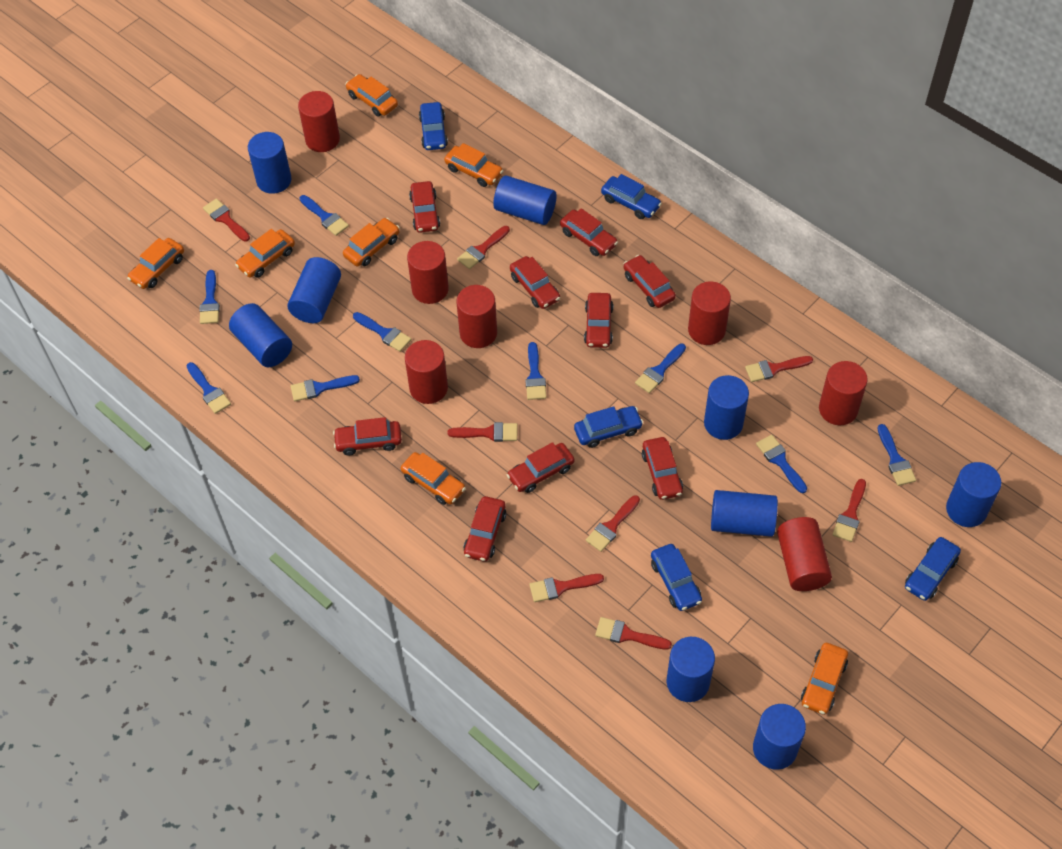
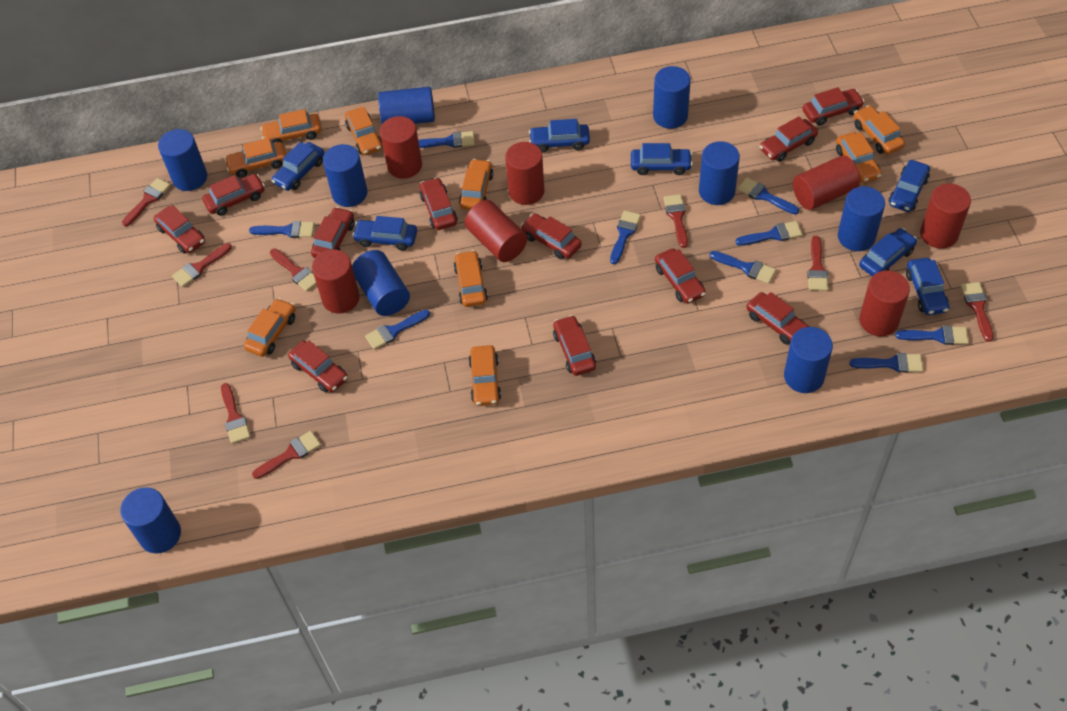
blue car: [419,102,448,150] [574,406,643,448] [601,174,662,219] [651,544,702,611] [905,537,961,601] = 5 -> [271,142,324,191] [352,216,417,251] [529,119,590,153] [631,143,693,175] [859,228,917,276] [889,160,930,212] [906,258,949,315] = 7
orange car: [127,238,184,289] [235,229,295,278] [343,218,400,267] [345,74,398,116] [401,452,466,505] [444,143,503,187] [801,643,848,715] = 7 -> [225,138,286,178] [244,298,296,357] [261,109,322,143] [345,107,383,155] [453,250,488,307] [459,159,493,210] [468,345,501,406] [836,132,882,183] [854,105,905,154] = 9
red car: [333,417,402,456] [409,181,440,233] [463,496,506,562] [507,442,575,493] [510,256,560,309] [560,208,618,256] [584,293,613,348] [624,255,676,308] [642,437,683,500] = 9 -> [154,205,205,253] [202,174,265,216] [288,341,348,393] [311,207,354,258] [419,177,458,230] [521,213,582,259] [553,315,596,376] [655,248,706,304] [746,292,809,345] [759,116,818,162] [802,87,865,125] = 11

